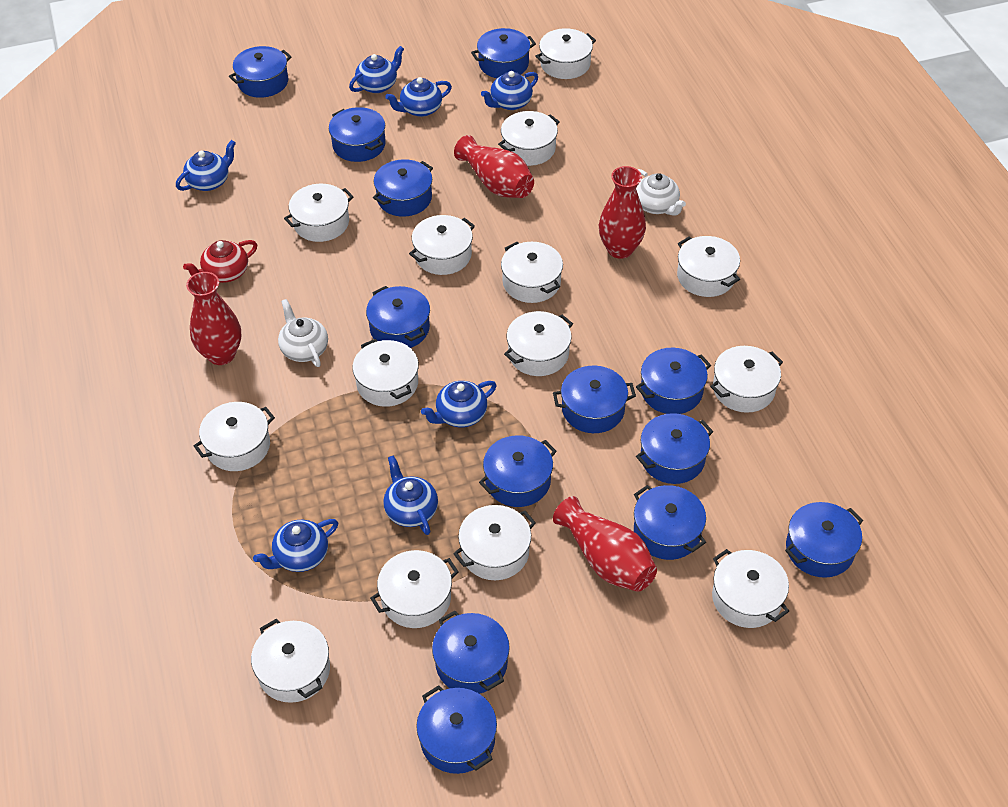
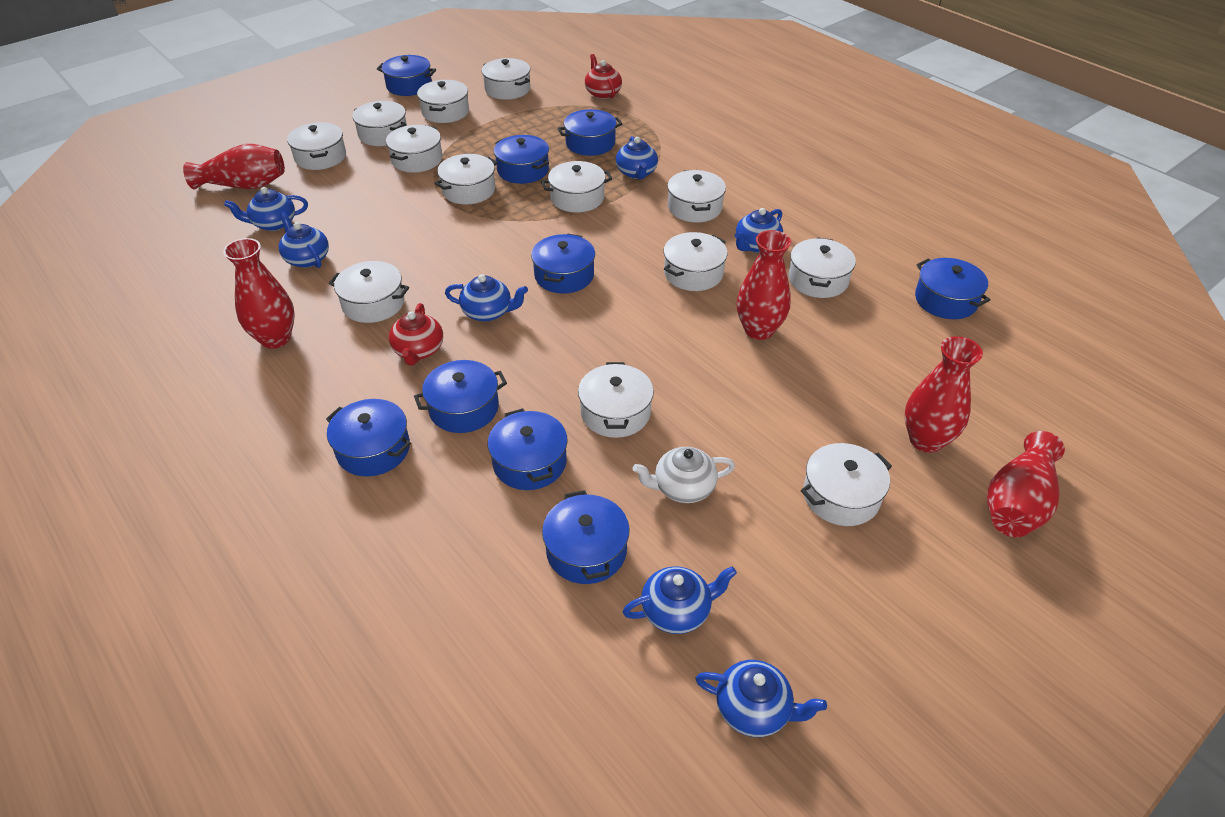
blue pot: [229,46,291,98] [329,107,386,162] [366,286,430,348] [373,159,433,217] [416,685,497,774] [432,611,510,694] [471,28,536,78] [479,435,557,507] [553,365,636,433] [634,485,706,560] [636,348,711,414] [636,413,713,484] [785,502,863,578] = 13 -> [326,399,411,477] [377,55,436,96] [414,360,507,433] [488,408,568,490] [494,135,549,184] [531,234,595,293] [542,490,630,584] [558,109,622,156] [915,258,990,319] = 9
red teapot: [183,240,257,283] = 1 -> [389,303,443,365] [585,54,622,99] = 2
red vase: [186,272,241,365] [454,135,534,198] [553,496,657,592] [599,166,646,259] = 4 -> [183,144,285,190] [223,238,295,349] [737,230,791,340] [905,336,983,453] [987,431,1065,537] = 5
white pot: [194,402,275,471] [251,619,330,703] [284,184,354,242] [352,339,419,407] [370,550,459,628] [409,215,475,275] [453,505,536,580] [498,111,560,166] [501,242,563,303] [504,311,573,376] [535,28,596,79] [677,236,740,297] [710,346,783,413] [712,549,789,628] = 14 -> [287,122,346,170] [329,261,409,323] [352,101,407,146] [386,125,442,173] [417,80,469,123] [435,154,498,204] [482,58,530,100] [541,161,612,213] [578,362,654,438] [663,232,727,291] [667,170,726,222] [789,238,856,298] [801,443,892,526] = 13
white teapot: [278,299,328,367] [636,169,686,216] = 2 -> [633,447,735,503] = 1

